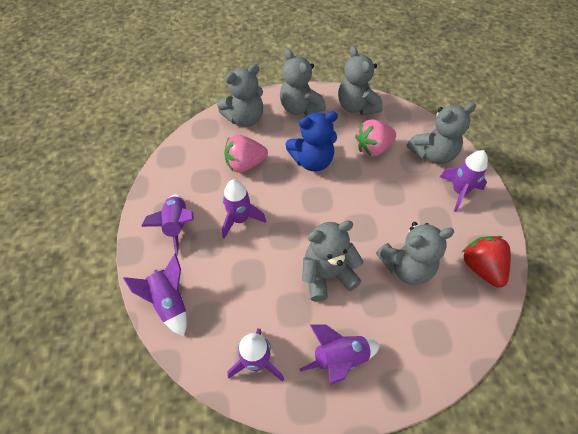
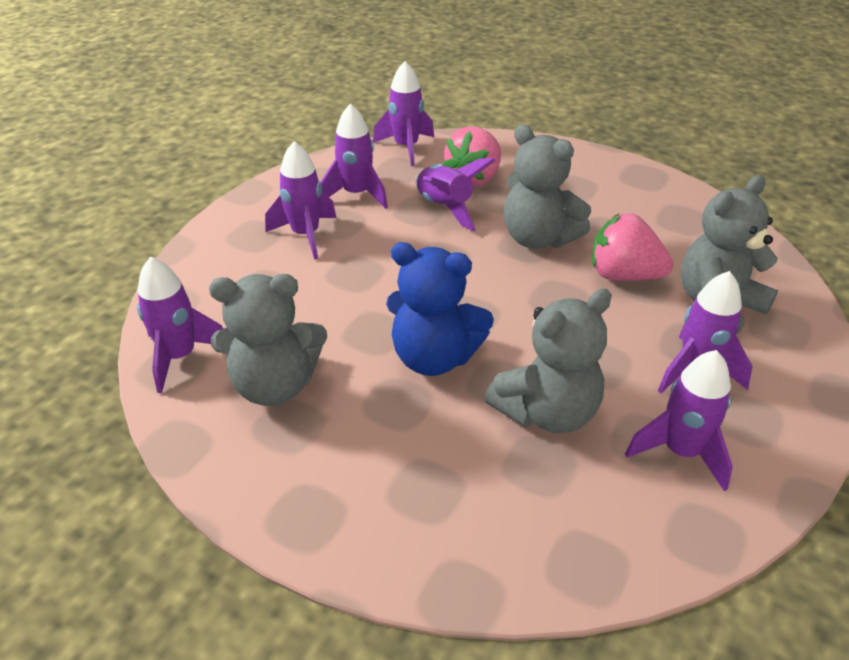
grey teddy bear: [217,64,263,127] [280,49,326,115] [302,220,364,302] [338,46,383,115] [376,222,455,285] [407,103,476,164] = 6 -> [209,274,327,406] [485,289,612,433] [504,124,591,249] [681,175,778,334] = 4
purple rocket: [123,254,187,336] [141,194,194,256] [222,180,266,239] [227,328,284,382] [300,324,380,385] [440,150,488,212] = 6 -> [137,257,223,393] [265,141,337,260] [320,104,388,209] [373,61,434,166] [415,158,495,231] [625,350,733,492] [658,271,753,393] = 7
red strawberry: [462,236,511,288] = 1 -> none = 0

